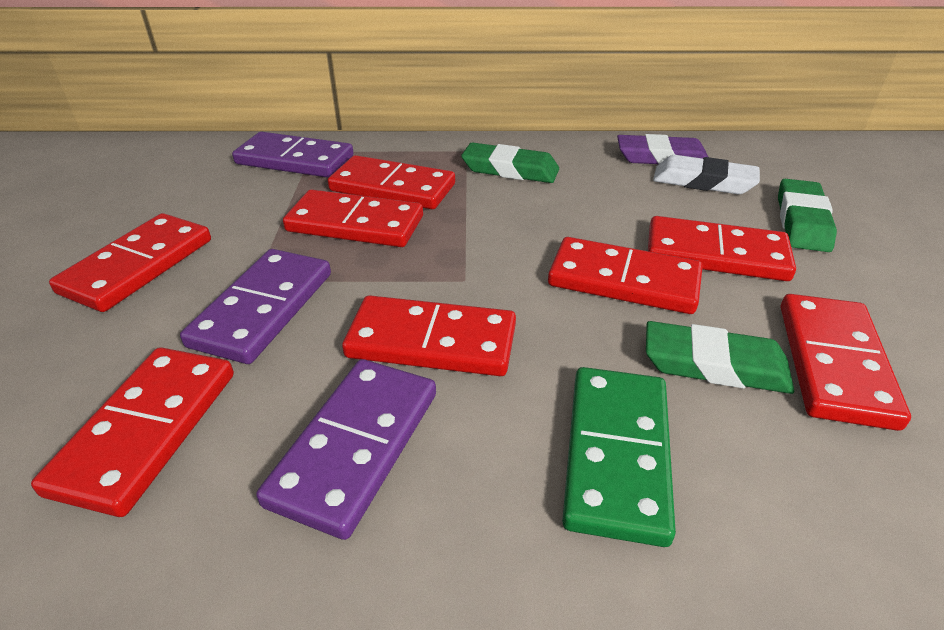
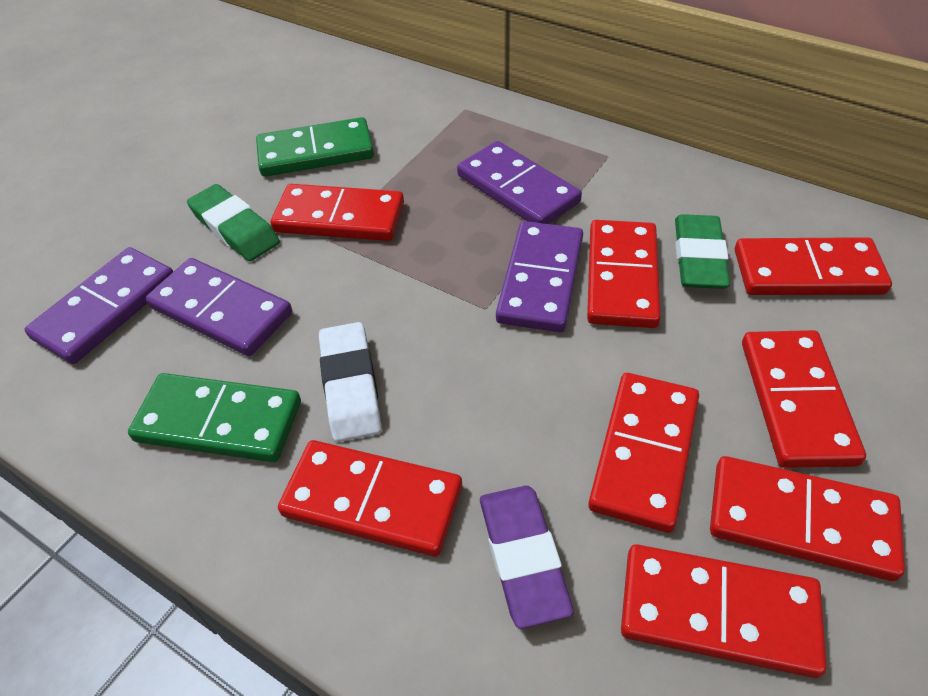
green domino: [562,367,676,547] = 1 -> [128,373,301,462] [256,117,374,177] = 2
green eraser: [461,142,559,183] [646,321,794,394] [778,179,837,252] = 3 -> [187,184,280,261] [675,214,730,289] = 2
purple domino: [180,249,331,364] [232,132,354,178] [256,359,436,540] = 3 -> [24,247,173,364] [146,258,292,356] [457,141,582,224] [496,221,583,332] = 4

